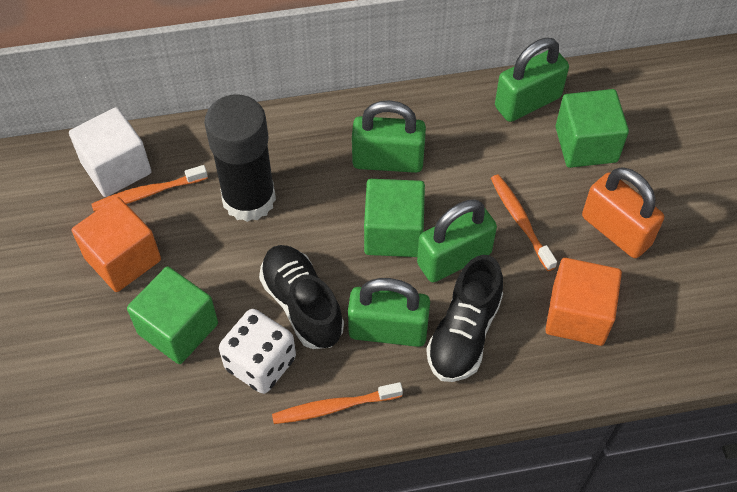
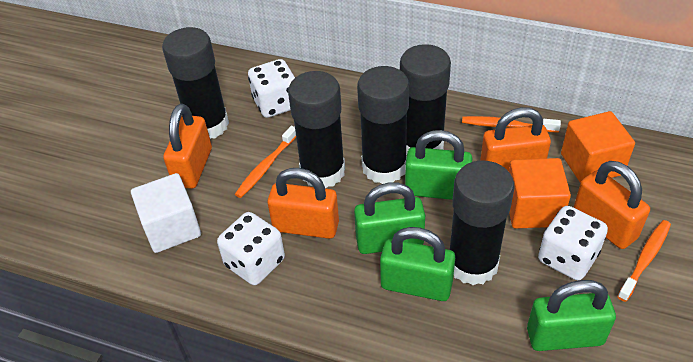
black glue stick: [204,95,276,222] = 1 -> [162,27,229,139] [288,71,345,188] [357,66,409,184] [400,44,451,155] [450,160,514,285] = 5
black shoe: [259,245,344,349] [426,255,503,382] = 2 -> none = 0
green cube: [127,267,218,364] [364,179,425,257] [556,89,629,168] = 3 -> none = 0
orange padlock: [582,167,664,258] = 1 -> [163,104,212,189] [267,168,339,239] [480,107,551,172] [573,161,650,249] = 4
white dice: [219,309,296,394] = 1 -> [217,212,285,285] [248,59,295,118] [538,206,608,280] = 3

